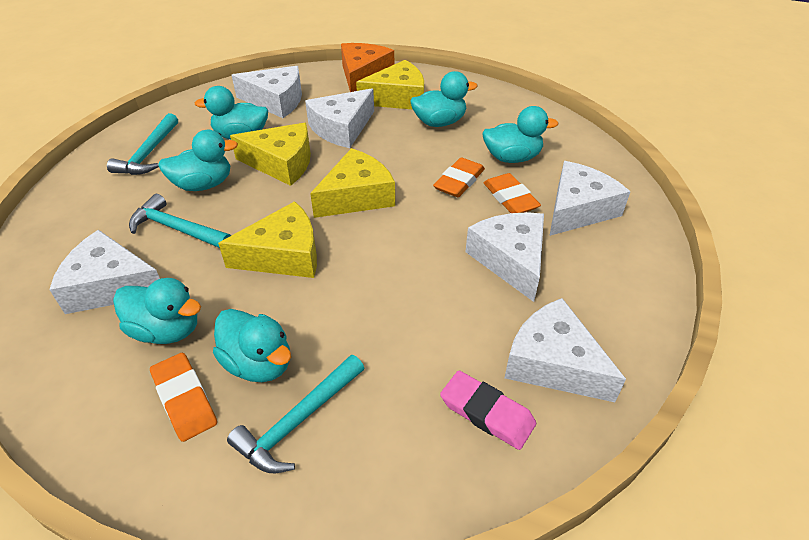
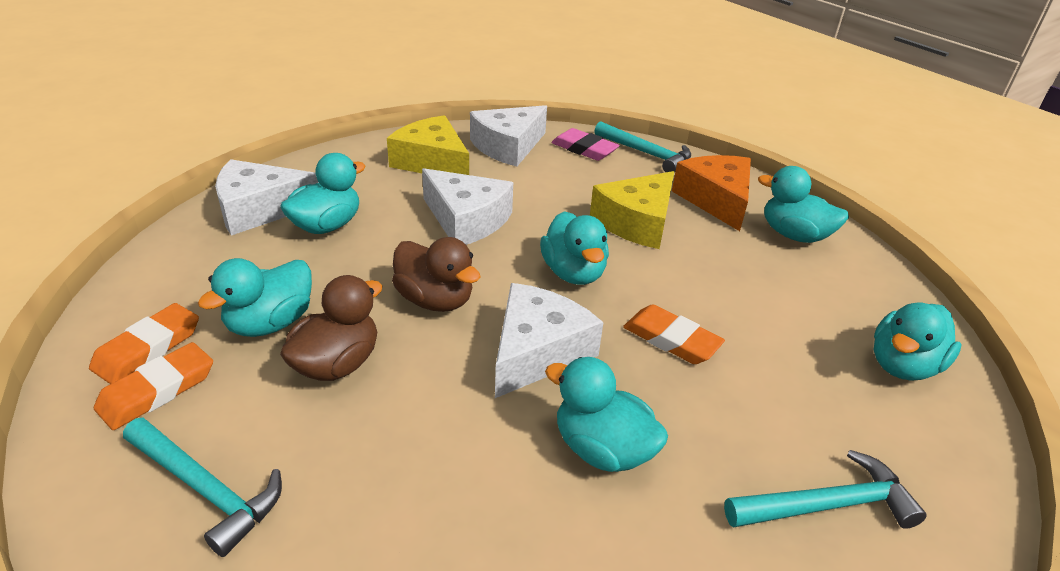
brown duck: none = 0 -> [280,275,382,381] [392,237,481,312] = 2
white cheese: [49,230,160,314] [232,66,302,118] [305,88,374,148] [466,212,544,302] [504,298,626,402] [550,161,630,236] = 6 -> [215,159,319,236] [422,168,513,245] [470,105,547,167] [495,283,604,398] = 4
yellow cheese: [218,201,317,278] [230,123,311,186] [310,148,395,218] [356,60,424,109] = 4 -> [387,115,469,175] [590,171,674,249] = 2

